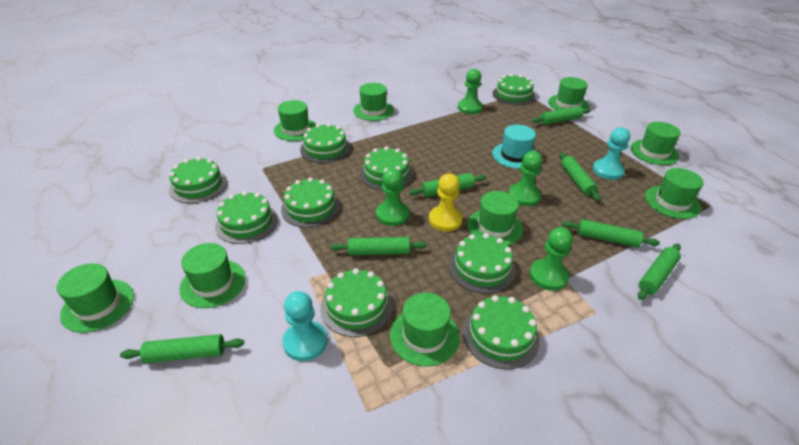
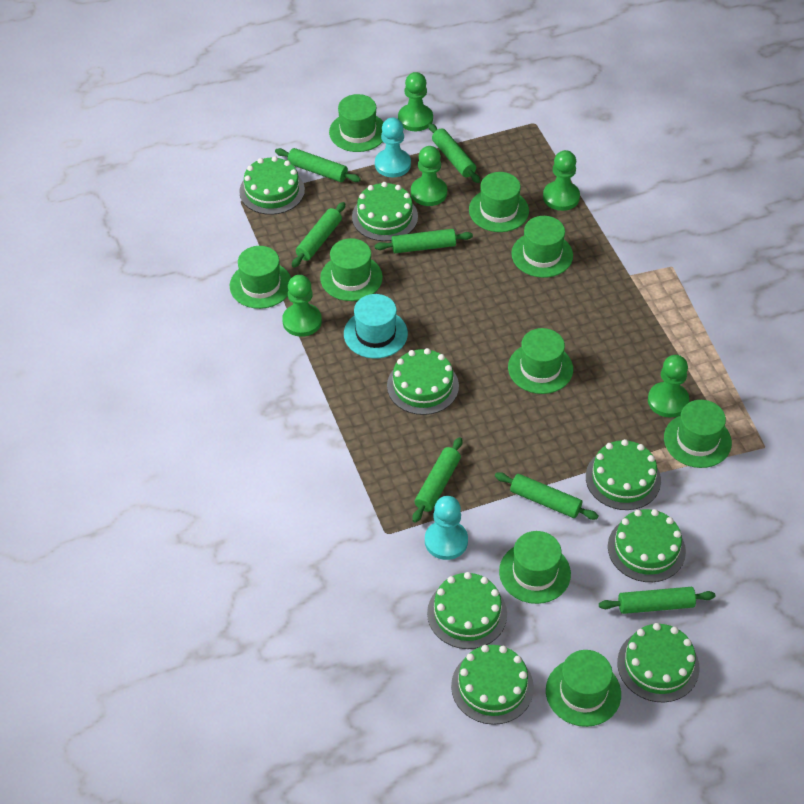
green cake: [169,157,227,203] [215,191,278,244] [281,177,340,228] [300,123,351,163] [320,268,393,337] [360,146,413,190] [449,233,516,293] [463,295,540,369] [492,74,535,105] = 9 -> [239,156,305,215] [352,182,418,241] [387,348,459,415] [427,572,507,649] [451,645,534,725] [586,439,661,510] [608,509,686,582] [617,623,700,703] = 8
green pawn: [376,168,409,226] [458,69,483,114] [509,151,543,206] [529,227,573,291] = 4 -> [282,275,322,337] [398,72,433,131] [411,146,447,206] [543,150,580,211] [648,355,689,417] = 5
yellow pawn: [429,173,463,232] = 1 -> none = 0

